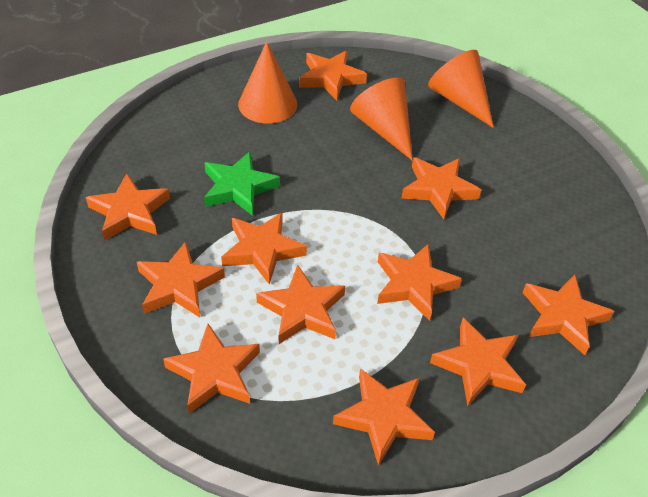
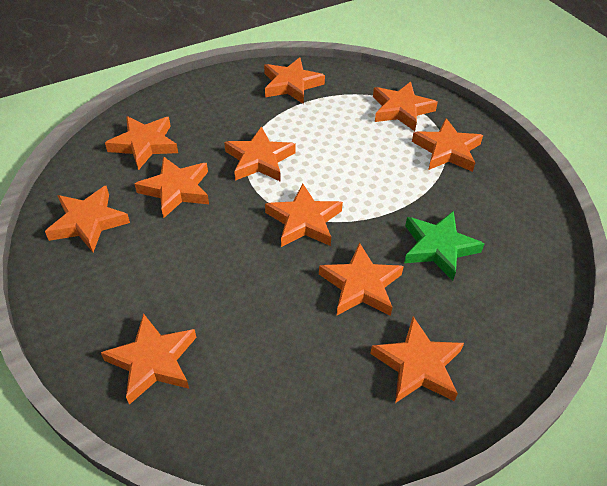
orange cone: [238,41,297,124] [350,78,413,161] [428,50,494,128] = 3 -> none = 0

